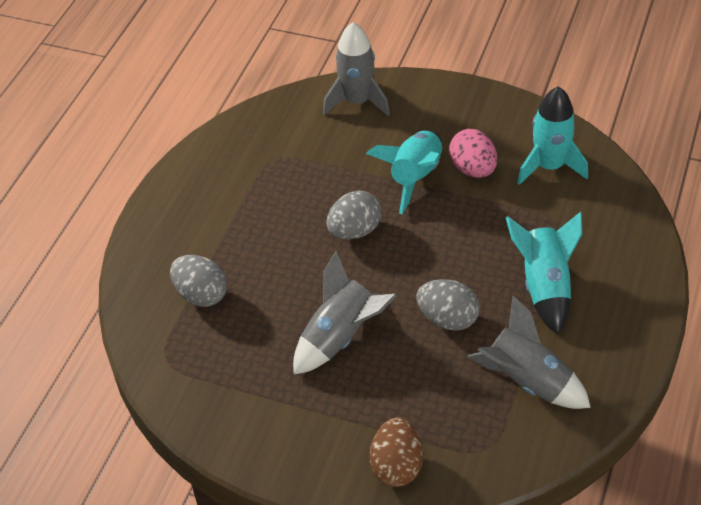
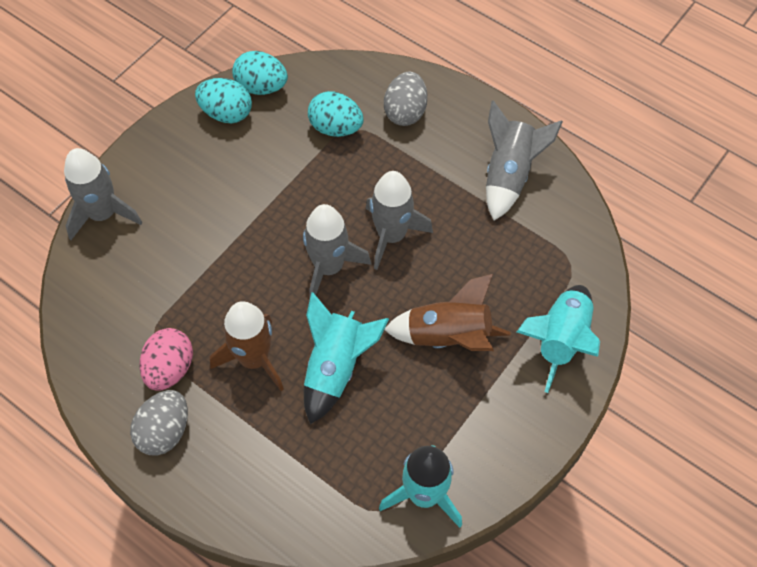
brown egg: [369,417,423,487] = 1 -> none = 0
brown rocket: none = 0 -> [210,301,284,391] [384,274,511,351] = 2
grey egg: [170,255,227,307] [326,191,382,239] [416,279,480,331] = 3 -> [130,390,188,456] [384,71,427,126] = 2
grey rocket: [293,251,397,375] [323,22,390,116] [468,296,591,409] = 3 -> [64,148,142,240] [303,204,371,296] [366,171,433,270] [486,100,563,221] = 4
turquoise egg: none = 0 -> [195,78,252,123] [232,51,288,95] [308,91,364,137] = 3

